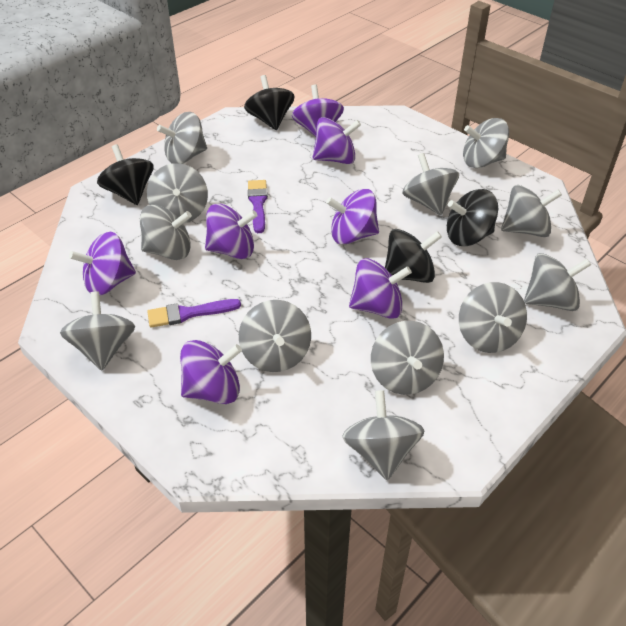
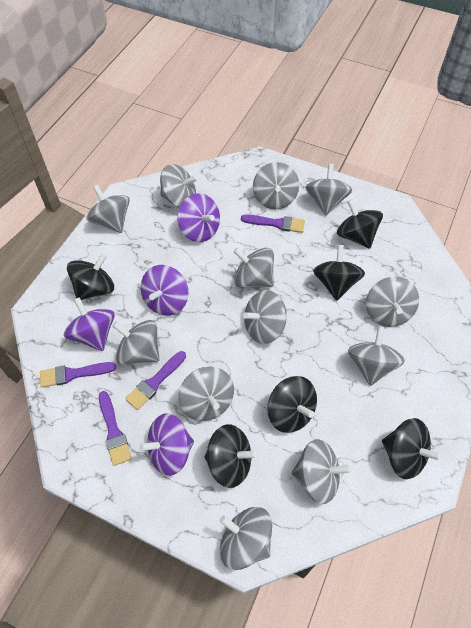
black spinning top: [97,144,154,205] [244,75,295,130] [385,229,442,283] [447,189,498,246] = 4 -> [67,253,114,300] [205,424,257,488] [267,376,317,433] [313,245,365,301] [337,199,383,249] [382,418,442,479] = 6
purple brush: [147,299,241,328] [248,180,268,233] = 2 -> [40,362,116,387] [99,391,132,466] [125,351,186,410] [241,215,305,233] = 4
purple spinning top: [69,232,136,296] [180,340,242,404] [205,204,258,259] [292,85,344,137] [312,117,361,164] [326,189,379,244] [349,258,412,319] = 7 -> [64,297,115,351] [139,413,194,476] [141,265,189,316] [177,193,220,242] = 4

